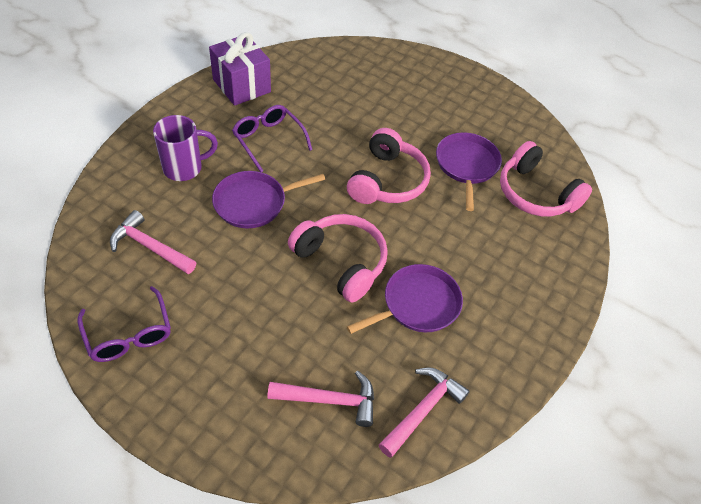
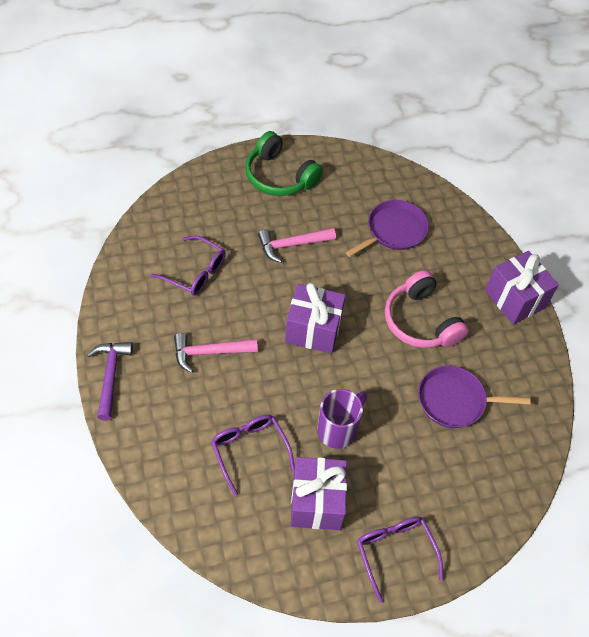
green headphones: none = 0 -> [245,131,323,196] = 1
pink hammer: [110,210,196,274] [267,371,374,427] [379,367,470,458] = 3 -> [174,333,258,373] [258,228,336,263] = 2
pink headphones: [288,214,388,303] [347,128,431,204] [500,141,592,217] = 3 -> [385,270,469,348] = 1
purple gift: [209,32,271,106] = 1 -> [285,283,346,354] [290,457,347,530] [485,251,559,325] = 3
purple glasses: [77,286,171,362] [232,105,312,172] = 2 -> [152,235,226,296] [211,415,295,496] [357,517,443,603] = 3
purple hammer: none = 0 -> [87,342,133,421] = 1
purple pan: [212,171,325,228] [347,264,463,334] [436,132,502,211] = 3 -> [346,200,429,257] [418,366,531,428] = 2

